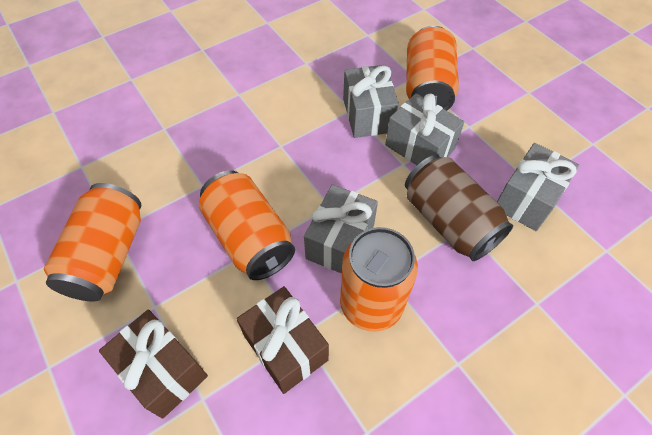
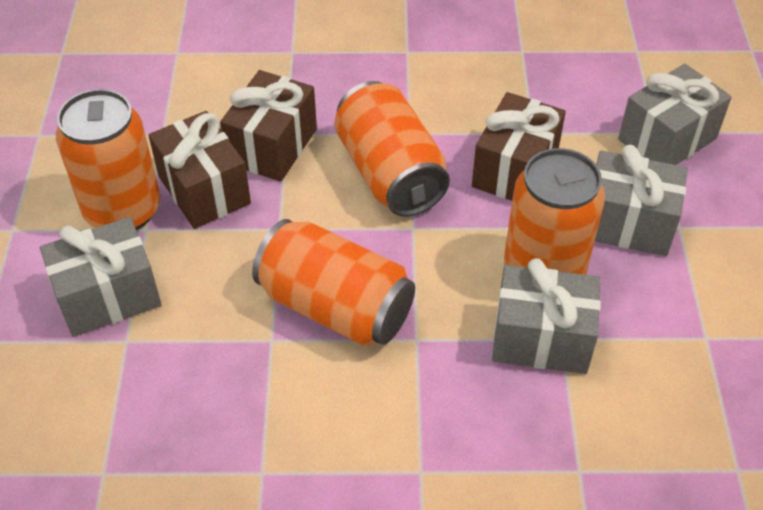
brown can: [405,155,513,261] = 1 -> none = 0
brown gift: [99,309,208,419] [236,286,329,394] = 2 -> [148,111,251,229] [220,70,317,182] [472,92,566,201] = 3

